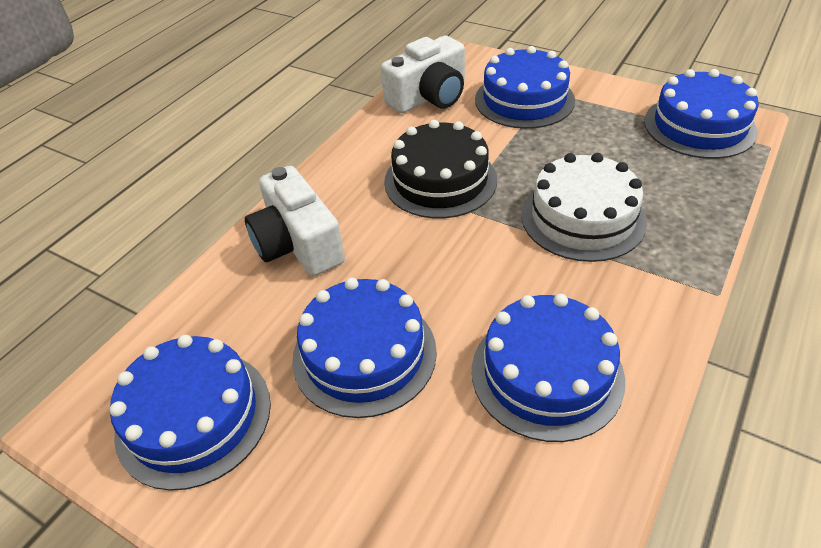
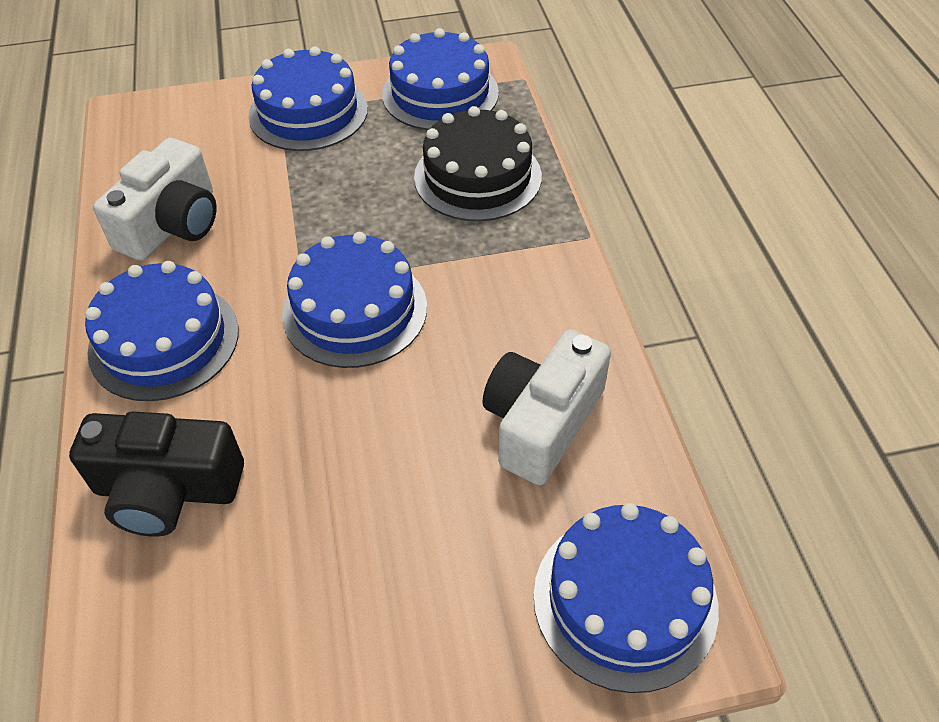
black camera: none = 0 -> [69,411,244,537] = 1
white cake: [521,153,647,262] = 1 -> none = 0

